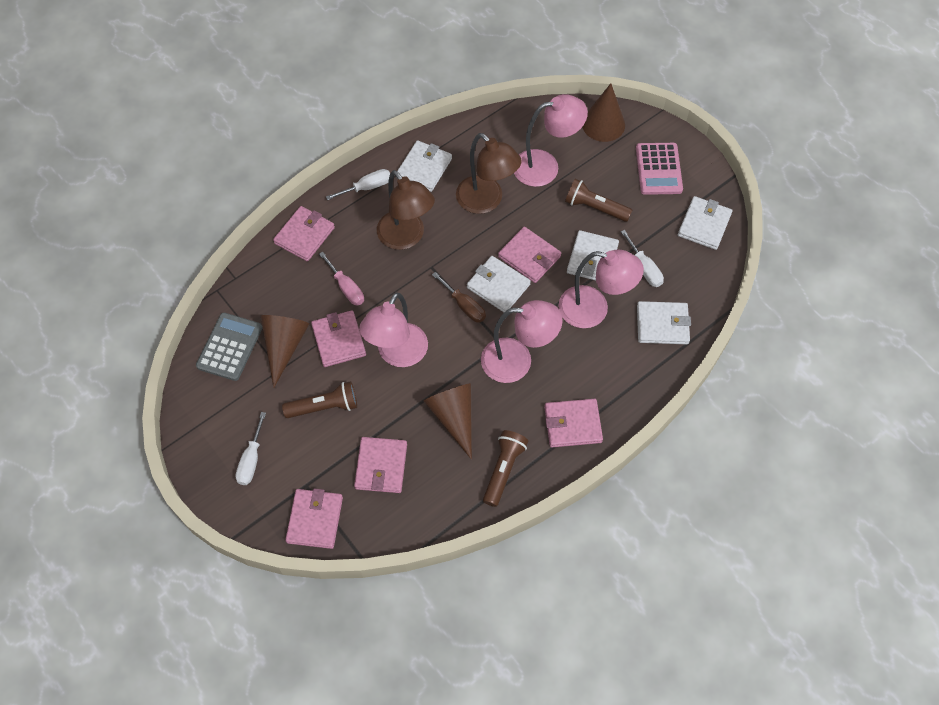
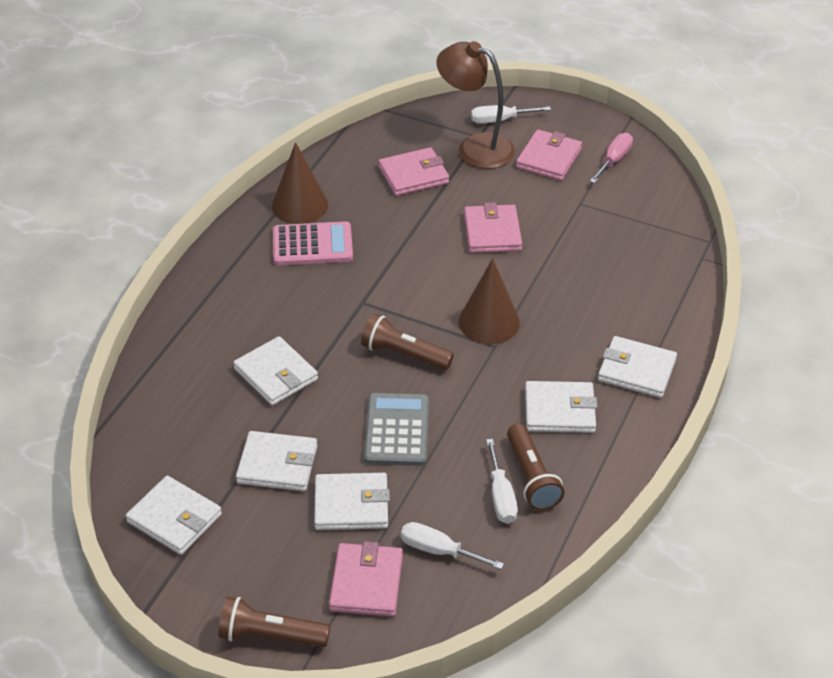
brown cone: [261,315,309,388] [423,383,472,459] [583,83,625,142] = 3 -> [272,142,328,224] [459,258,520,344] = 2
brown lamp: [377,170,435,250] [456,133,522,214] = 2 -> [437,41,515,169] = 1
brown screwdriver: [432,272,486,323] = 1 -> none = 0
pink lamp: [359,293,428,367] [481,300,563,383] [514,94,588,187] [559,249,644,328] = 4 -> none = 0
pink wallet: [273,206,335,261] [285,489,343,549] [311,310,366,367] [354,437,407,493] [498,227,561,283] [544,399,603,447] = 6 -> [329,541,403,617] [378,147,449,196] [464,202,522,253] [516,129,582,181] = 4
white wallet: [396,140,452,192] [467,256,531,312] [567,230,619,281] [637,301,691,344] [678,196,733,250] = 5 -> [126,476,222,555] [233,336,318,406] [236,431,317,491] [314,473,390,530] [525,381,597,433] [598,336,677,398] = 6

